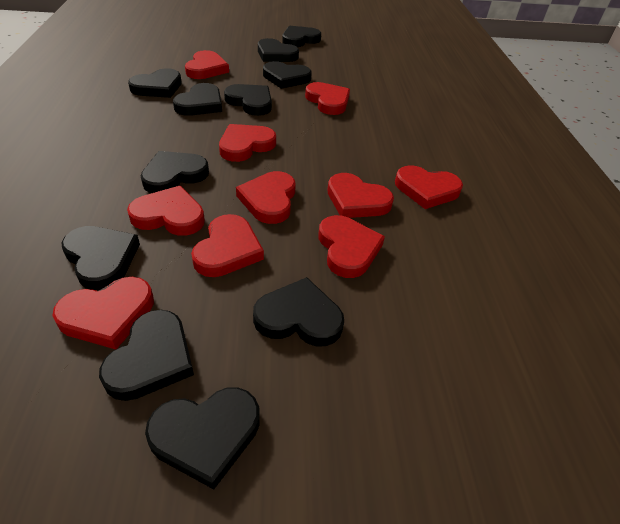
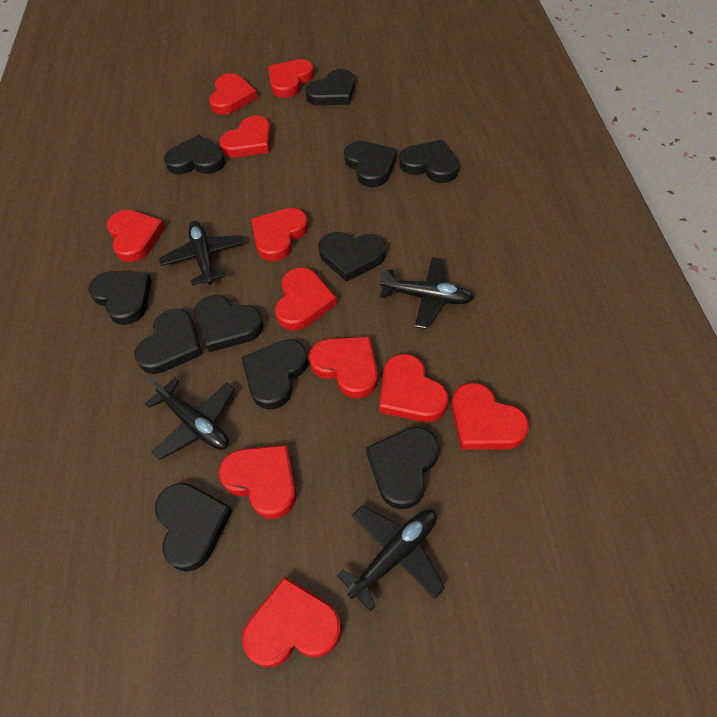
black plane: none = 0 -> [145,377,235,460] [159,221,243,285] [337,506,445,611] [380,257,474,329] = 4
red heart: [53,277,154,349] [127,186,205,236] [185,50,229,79] [191,214,264,277] [219,124,276,162] [236,171,296,224] [305,82,350,115] [318,215,385,278] [327,173,394,218] [395,165,463,209] = 10 -> [107,210,165,262] [209,73,258,115] [219,116,271,157] [219,445,297,519] [242,577,341,667] [251,208,308,261] [268,59,314,98] [275,267,337,330] [309,337,378,398] [379,354,449,422] [452,383,529,450] = 11

